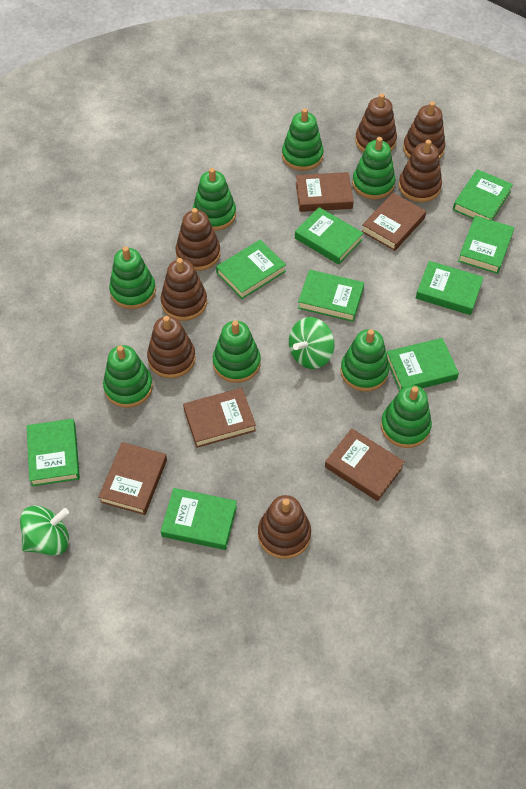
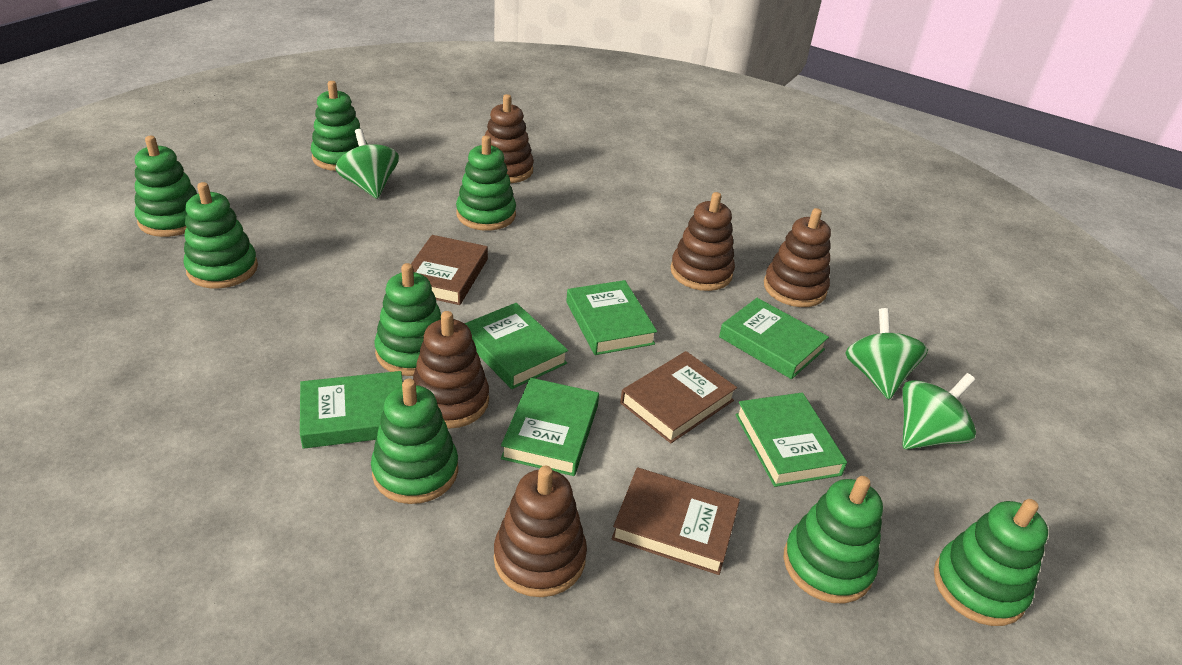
brown book: [98,442,167,515] [183,388,256,448] [296,172,354,212] [325,428,405,501] [361,193,426,251] = 5 -> [411,235,488,305] [611,467,740,575] [620,351,737,443] = 3
brown stacking toy: [147,316,196,378] [161,258,207,321] [176,208,220,271] [258,495,311,559] [355,93,397,152] [399,140,442,202] [403,101,445,159] = 7 -> [413,311,489,429] [485,94,534,183] [494,466,587,597] [671,192,735,291] [764,208,831,307] = 5
green book: [27,419,80,486] [161,488,237,550] [216,240,286,299] [295,207,363,265] [298,270,364,322] [387,338,459,391] [416,261,484,315] [453,169,513,220] [458,215,514,274] = 9 -> [300,371,403,449] [465,303,568,389] [501,378,599,476] [566,280,657,355] [719,298,829,379] [735,393,847,487] = 6
green spinning top: [20,506,69,556] [289,317,334,369] = 2 -> [335,129,399,199] [846,308,928,399] [902,373,976,449] = 3

